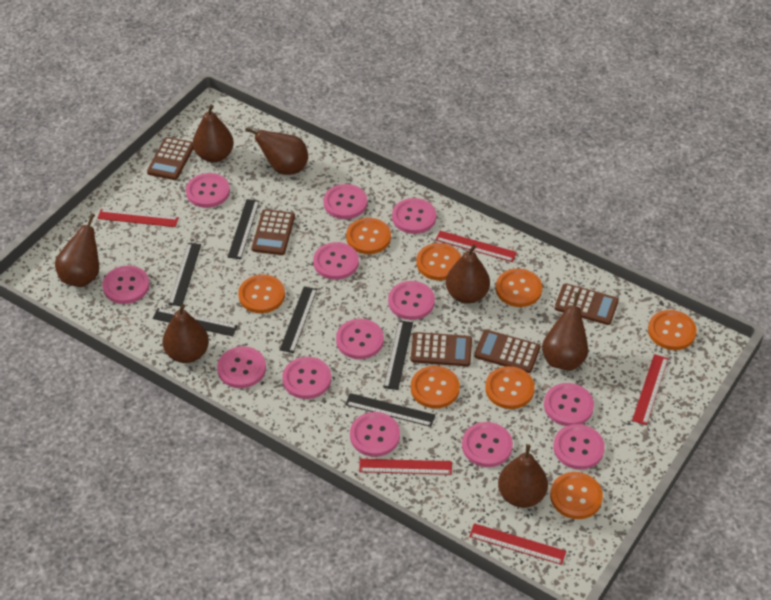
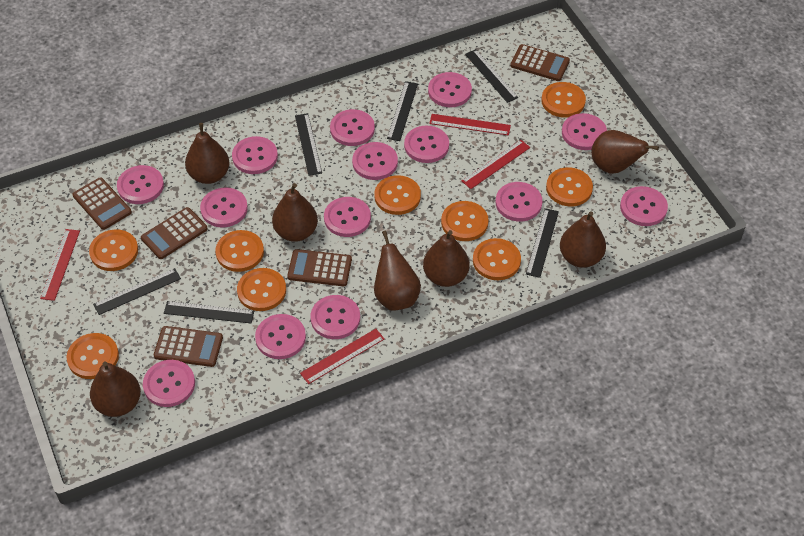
orange button: [238,275,285,313] [346,218,391,254] [411,366,460,409] [416,243,461,280] [485,366,535,409] [496,269,542,307] [550,472,603,519] [648,310,697,350] = 8 -> [67,333,119,379] [89,229,138,271] [215,230,264,272] [237,268,286,311] [374,175,421,215] [441,201,489,241] [473,238,521,280] [541,82,586,117] [546,167,593,207] = 9
pink button: [103,265,150,304] [186,173,230,208] [217,346,266,388] [282,357,331,399] [313,242,359,280] [323,184,367,219] [336,319,384,359] [350,412,400,457] [388,281,435,320] [392,198,436,234] [462,422,513,467] [544,383,594,426] [553,424,605,470] = 13 -> [117,165,164,204] [143,360,195,407] [200,188,248,227] [232,136,278,174] [255,314,306,359] [311,295,360,339] [324,197,371,237] [330,109,375,146] [352,142,398,180] [404,126,449,163] [428,72,472,107] [496,182,542,221] [562,113,607,150] [620,186,668,226] = 14
red ruler: [97,209,179,227] [359,459,452,475] [436,231,517,262] [469,523,566,565] [632,354,668,425] = 5 -> [40,229,80,301] [300,329,384,384] [429,114,511,135] [462,140,530,189] = 4

